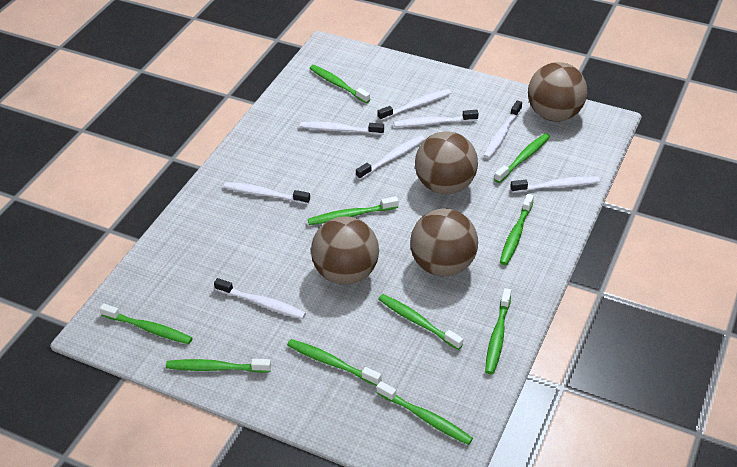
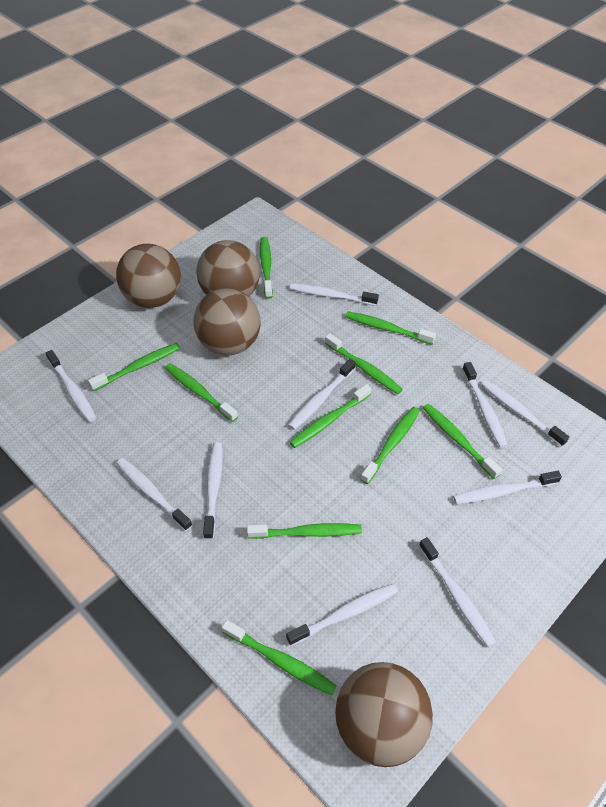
white toothbrush: [214,278,306,319] [223,182,310,204] [300,122,384,135] [356,135,425,180] [377,89,452,121] [394,110,479,127] [483,101,522,159] [510,176,600,193] = 8 -> [46,350,96,422] [116,458,192,531] [203,442,223,540] [286,583,398,646] [288,359,356,430] [290,283,379,306] [419,537,497,648] [453,471,562,504] [462,362,508,448] [482,380,569,447] = 10

